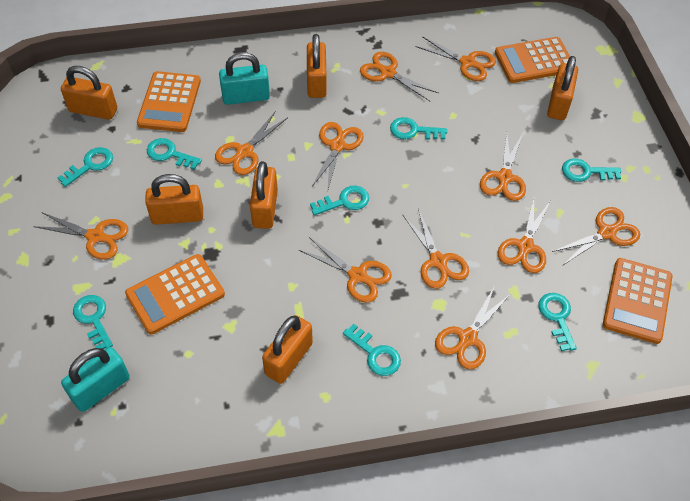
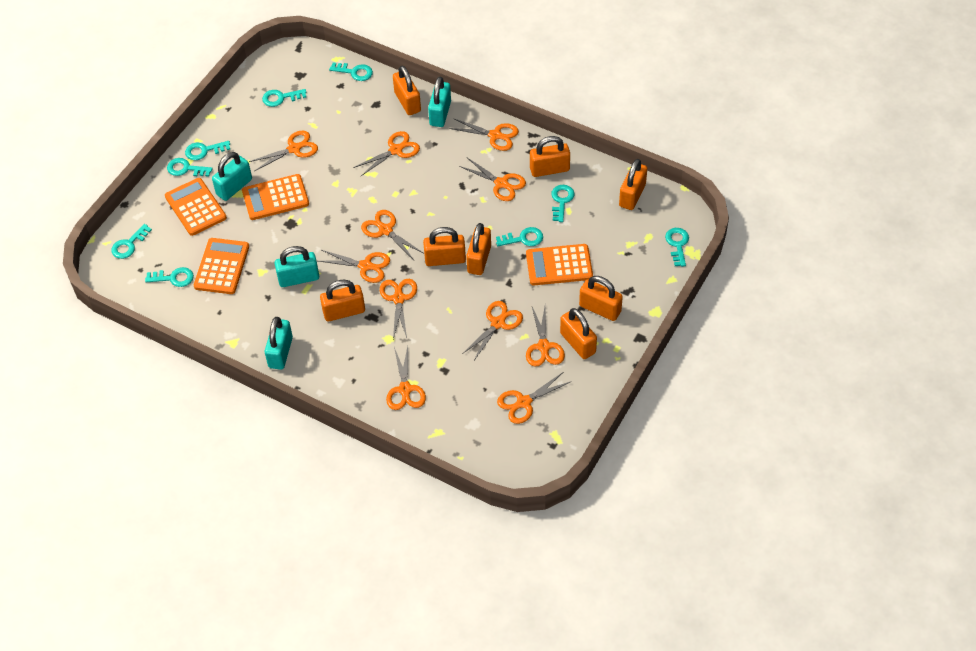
orange padlock: [61,66,117,120] [145,174,203,225] [250,161,278,229] [262,315,313,384] [307,34,327,98] [547,56,578,120] = 6 -> [320,279,365,322] [393,66,421,115] [423,227,466,266] [466,223,491,275] [530,136,570,177] [560,308,597,359] [579,276,623,321] [619,159,647,210] = 8
turquoise key: [58,147,113,187] [73,295,113,349] [147,138,202,170] [310,186,369,215] [343,324,401,376] [390,117,447,140] [538,293,577,351] [562,158,621,182] = 8 -> [111,224,152,259] [145,267,194,287] [167,158,213,177] [185,141,230,160] [262,89,306,107] [329,62,373,81] [496,227,543,246] [551,185,575,222] [665,228,689,267] = 9
turquoise padlock: [61,347,130,412] [219,52,270,105] = 2 -> [212,152,252,201] [265,317,293,370] [274,246,319,287] [428,76,451,127] = 4

